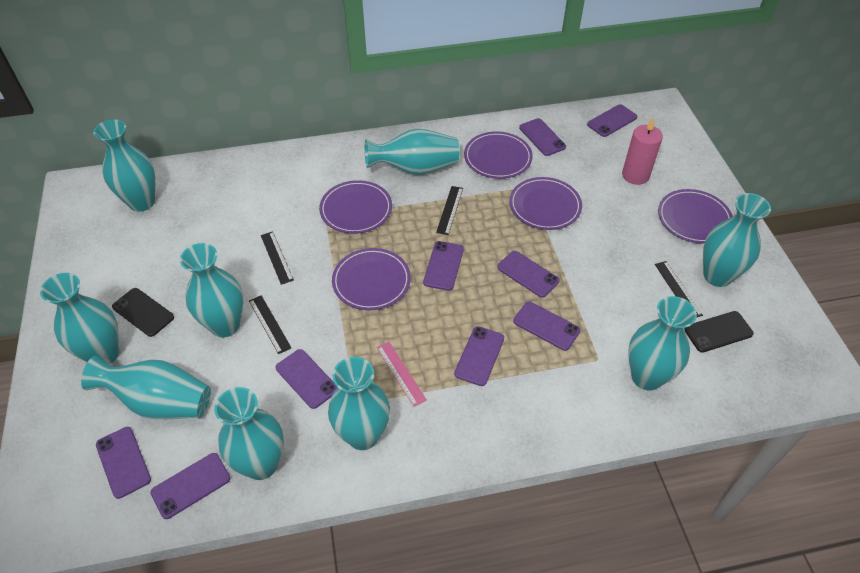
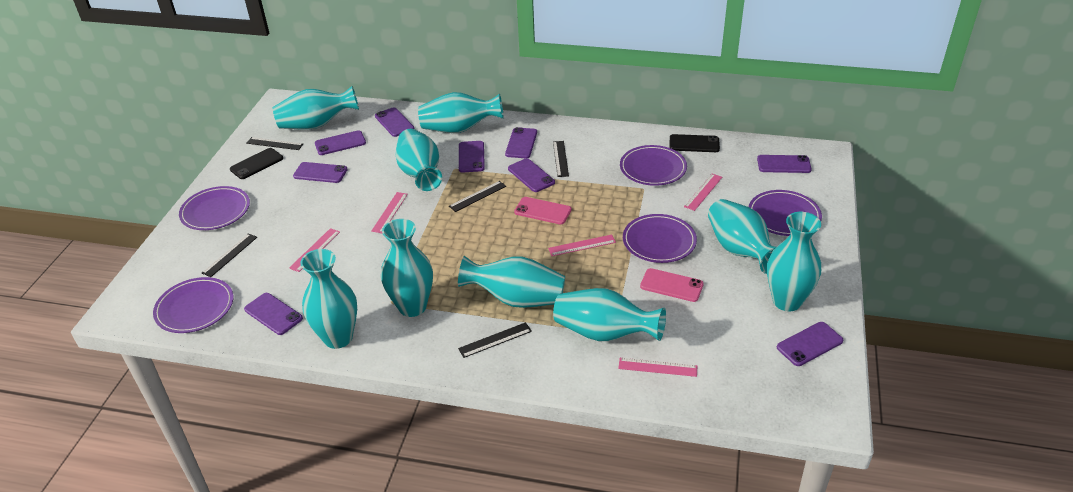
black ruler: [249,295,291,354] [261,231,294,285] [436,186,463,235] [655,261,703,317] = 4 -> [202,233,257,277] [246,137,303,150] [449,181,506,212] [458,322,532,358] [553,141,569,177] = 5
pink candle: [622,118,663,185] = 1 -> none = 0
pink phone: none = 0 -> [514,197,571,224] [640,268,704,302] = 2
pink ruler: [377,342,427,407] = 1 -> [289,228,340,272] [371,192,408,233] [548,235,616,256] [618,358,697,377] [684,174,722,211] = 5

